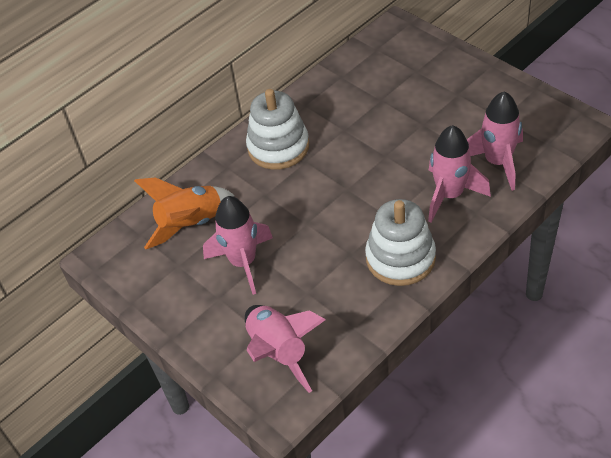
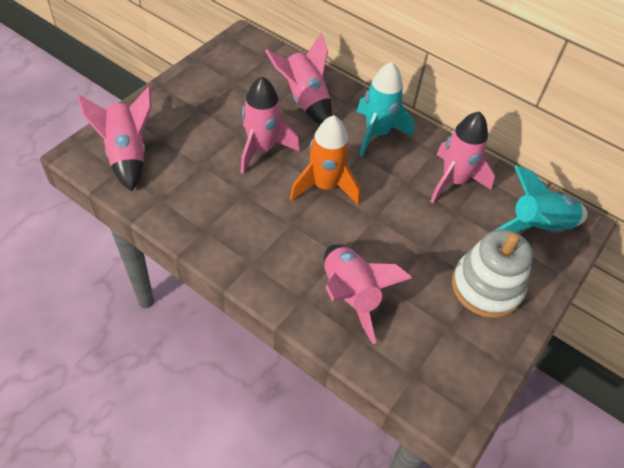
pink rocket: [203,196,273,295] [245,305,326,393] [428,125,491,223] [467,91,523,191] = 4 -> [77,86,152,191] [241,76,300,174] [265,33,332,125] [324,244,412,344] [430,111,495,203] = 5
turquoise rocket: none = 0 -> [357,62,414,157] [496,166,588,233] = 2
white stacking toy: [246,89,309,170] [365,199,436,286] = 2 -> [452,229,533,318] = 1

